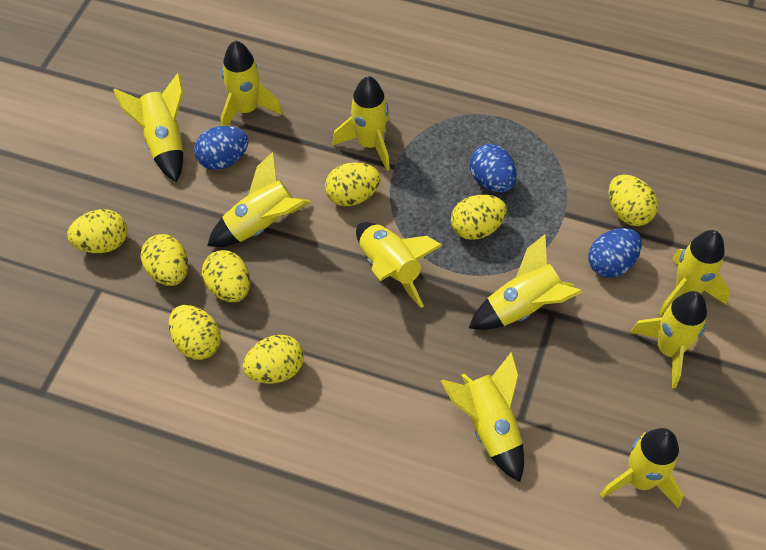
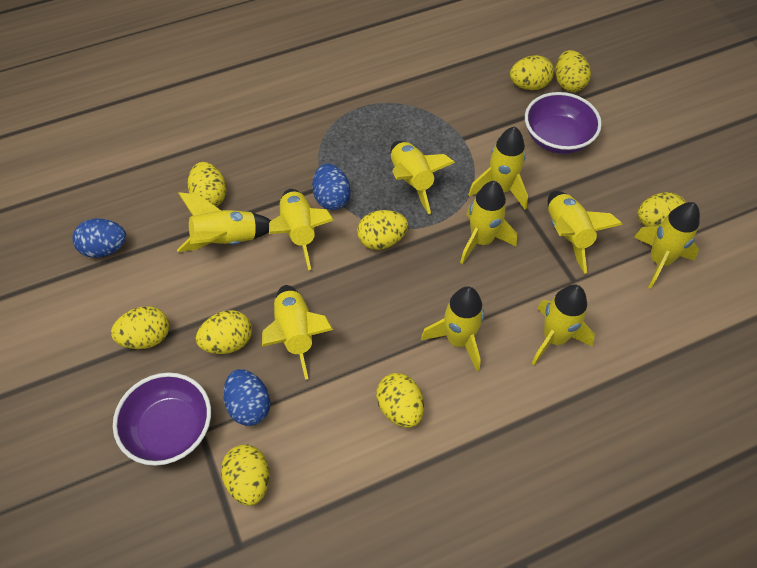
purple bowl: none = 0 -> [113,372,211,466] [525,92,602,154] = 2
yellow egg: [67,209,127,253] [141,234,188,286] [169,305,221,360] [202,250,250,302] [243,335,304,383] [325,162,381,206] [451,195,507,240] [609,174,658,226] = 8 -> [111,306,169,349] [188,162,226,206] [196,310,252,354] [221,444,270,506] [357,210,408,250] [376,373,424,428] [510,55,554,90] [555,50,591,92] [637,192,687,227] = 9

